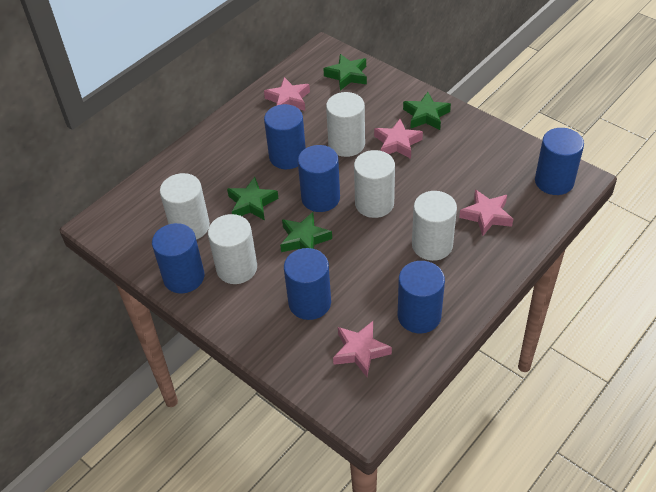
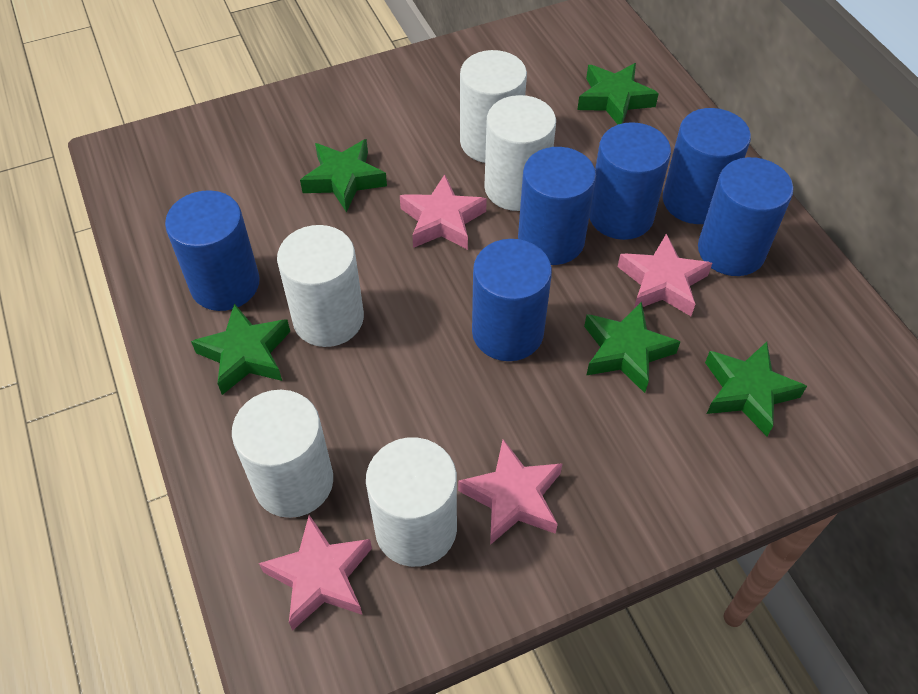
green star: [227,177,279,220] [280,212,332,252] [323,54,367,90] [403,92,451,130] = 4 -> [191,303,290,395] [300,139,387,212] [577,63,659,124] [584,302,681,393] [705,342,807,436] = 5

